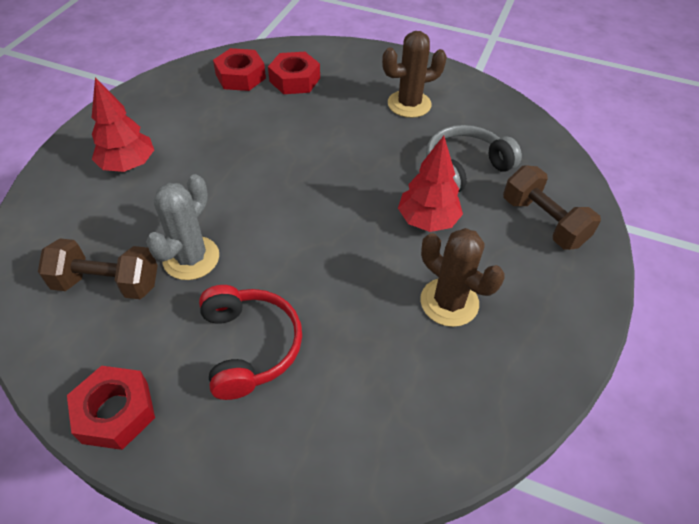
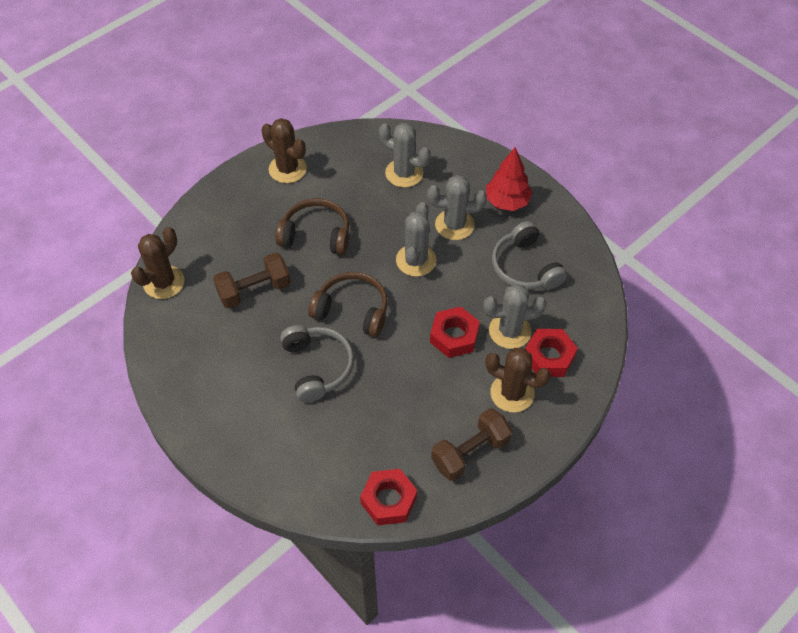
brown cactus: [382,31,447,118] [420,228,504,327] = 2 -> [131,227,184,299] [262,118,307,183] [485,348,551,413] = 3
brown headphones: none = 0 -> [275,198,349,255] [308,272,388,337] = 2
grey cactus: [146,174,219,280] = 1 -> [379,123,431,188] [396,202,436,277] [427,175,487,240] [483,284,547,349] = 4
grey headphones: [426,125,522,192] = 1 -> [280,325,354,403] [492,221,567,290] = 2
red headphones: [199,285,302,400] = 1 -> none = 0
red tree: [92,77,154,172] [398,136,463,232] = 2 -> [486,147,532,211] = 1

